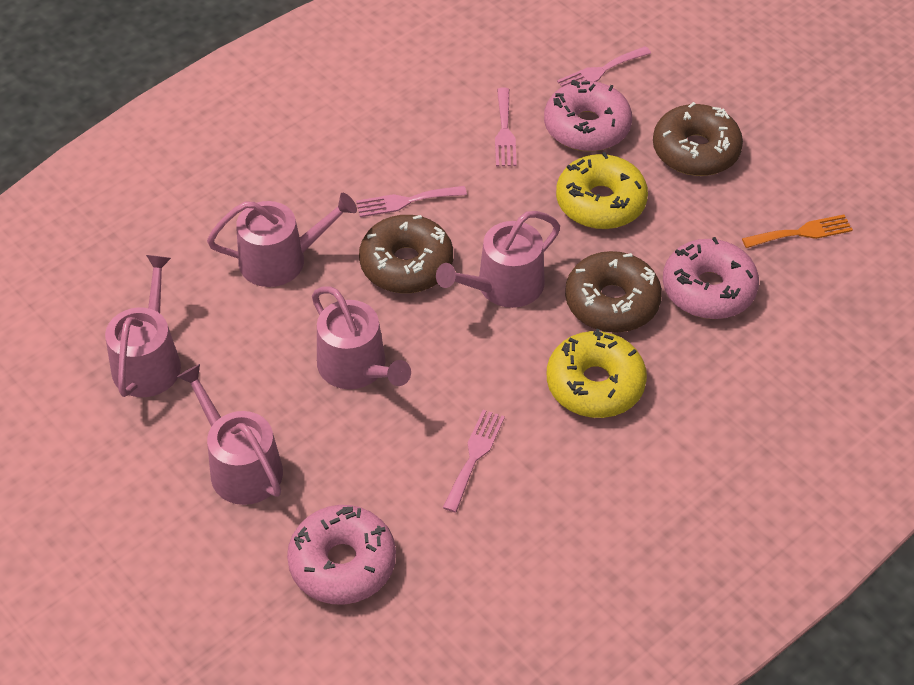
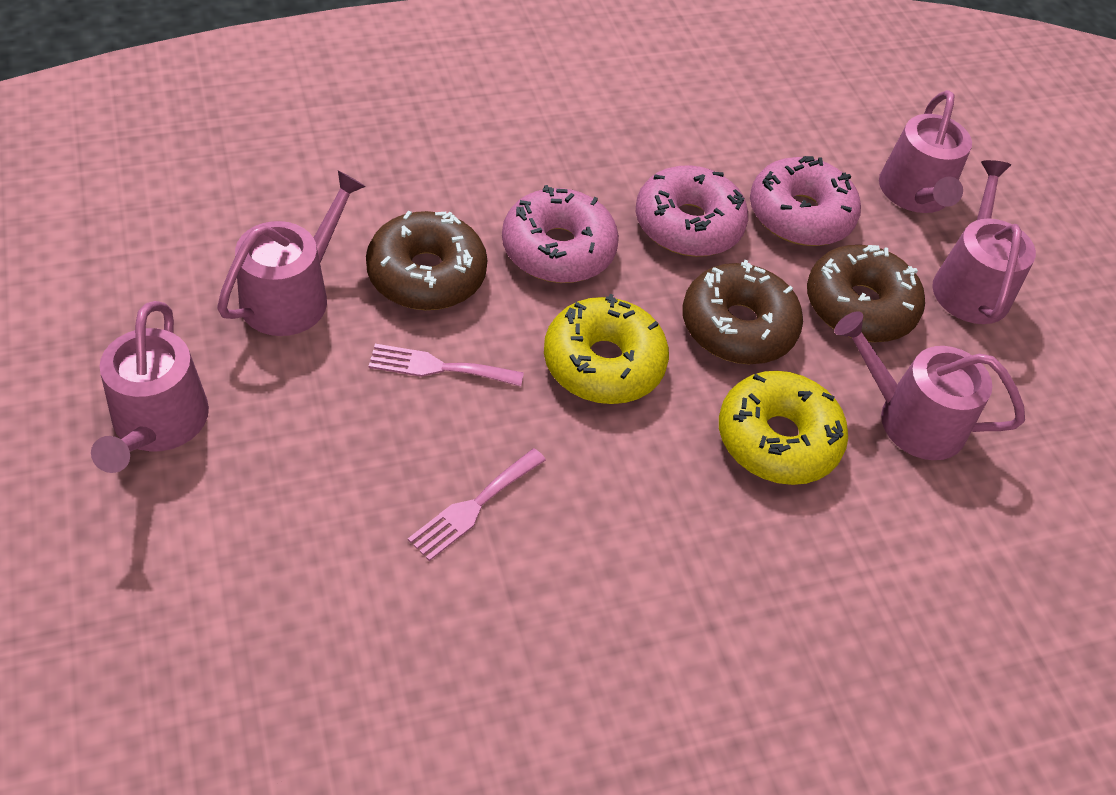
orange fork: [742,215,853,248] = 1 -> none = 0
pink fork: [356,186,467,217] [443,410,505,513] [495,88,517,166] [557,46,651,87] = 4 -> [368,344,524,387] [408,448,546,561] = 2

